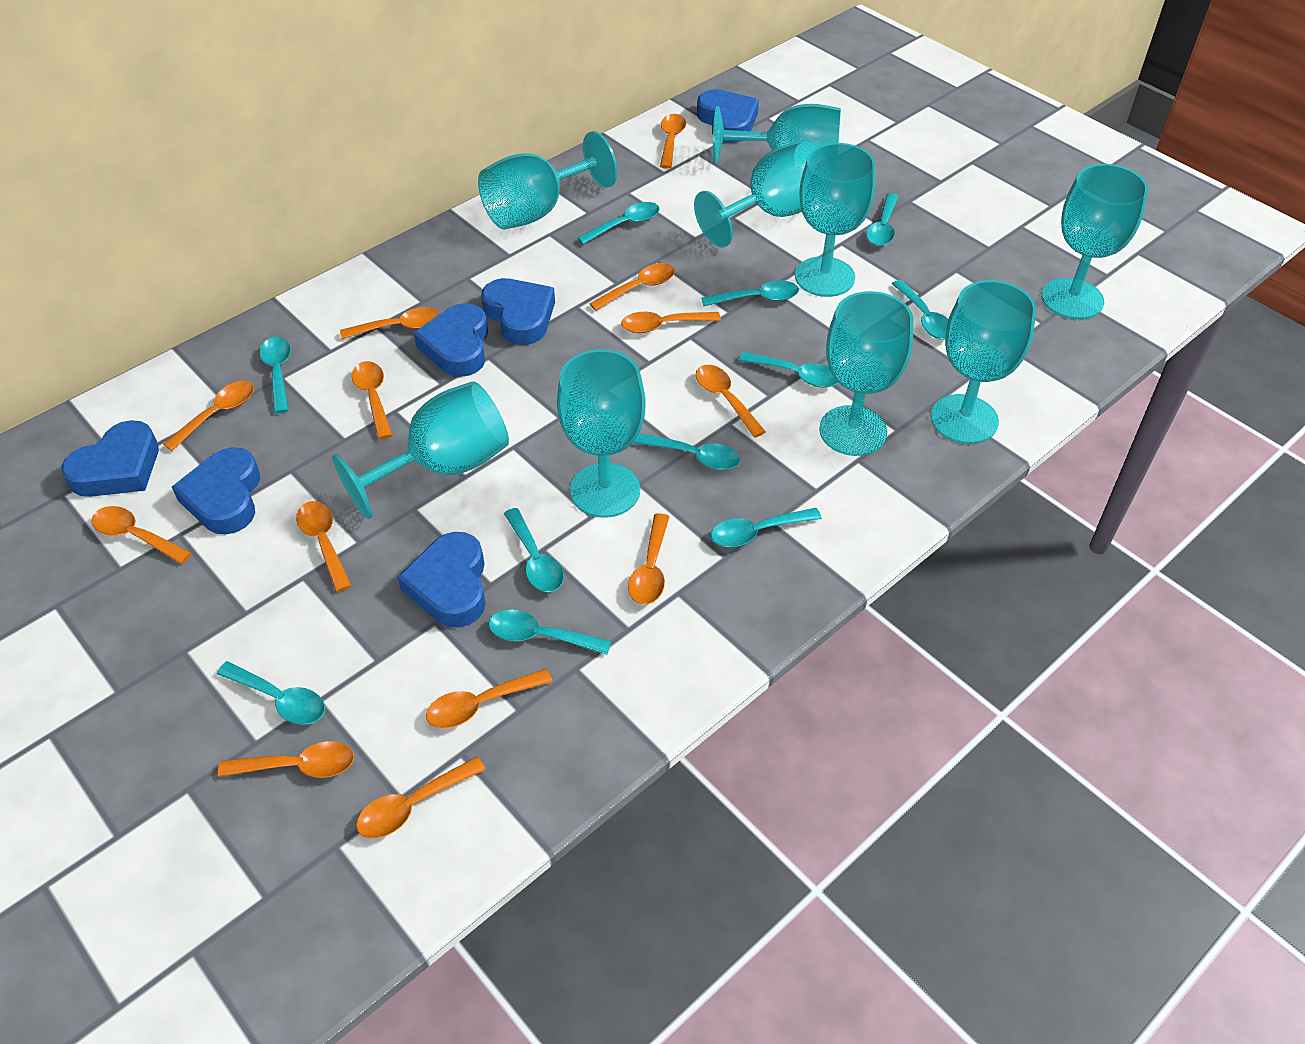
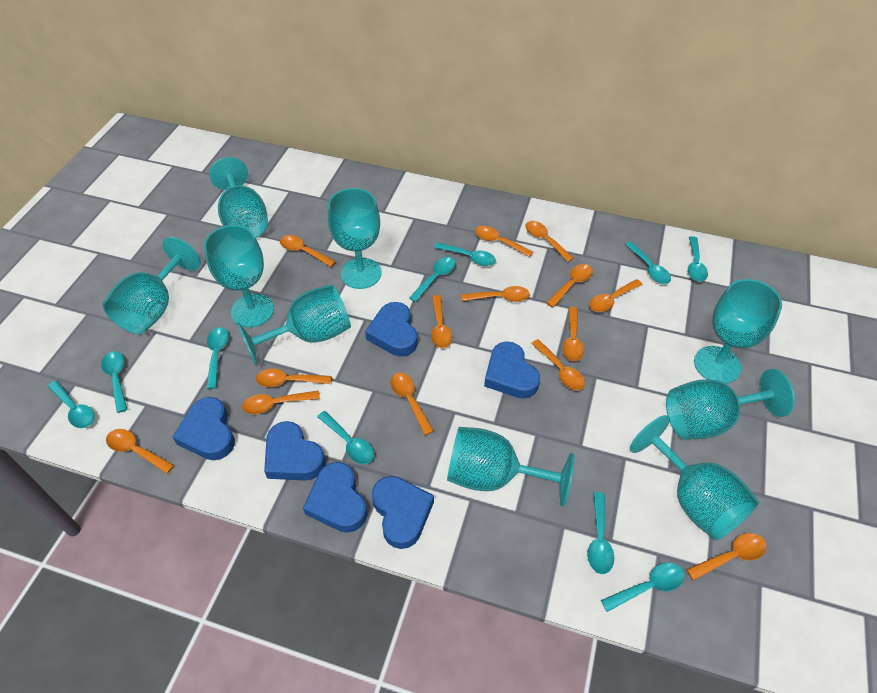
orange spoon: [92,506,192,564] [163,381,254,451] [218,741,354,778] [296,501,352,592] [340,307,440,339] [352,361,392,439] [356,756,486,838] [426,669,552,728] [589,263,675,311] [621,312,721,333] [628,513,669,605] [660,114,686,169] [696,365,766,438] = 13 -> [106,429,174,474] [242,391,320,414] [256,369,331,387] [280,235,336,267] [390,373,434,435] [431,295,452,348] [461,286,530,302] [475,226,533,257] [525,221,574,262] [531,339,585,390] [546,264,593,308] [562,307,584,361] [589,279,643,312] [686,533,767,581] = 14
turquoise spoon: [217,661,325,725] [259,337,291,413] [488,610,611,655] [504,508,564,592] [577,202,659,244] [633,433,740,470] [701,280,799,306] [711,508,822,547] [739,352,838,388] [866,193,899,246] [892,280,948,340] = 11 -> [48,381,95,428] [101,351,127,413] [206,327,229,389] [317,411,374,464] [409,257,456,302] [434,242,496,266] [588,492,614,574] [601,563,684,612] [625,242,671,284] [688,236,708,282] = 10

